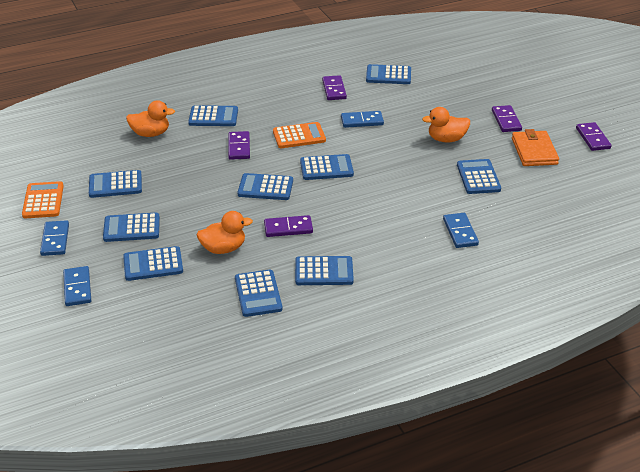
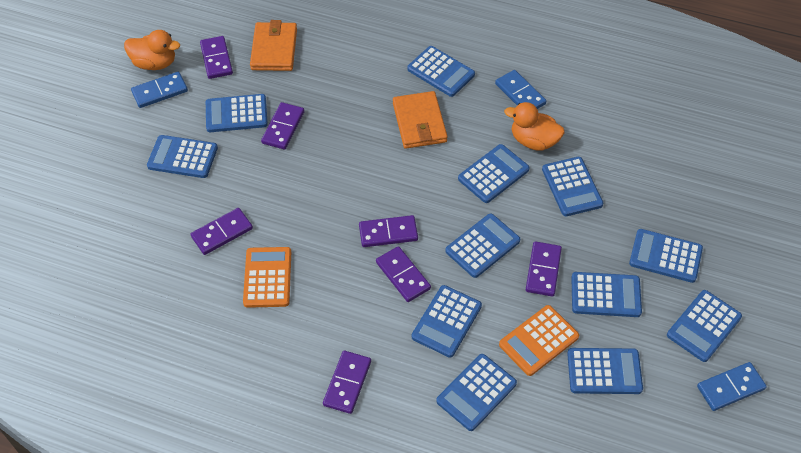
blue calculator: [89,170,142,198] [103,213,160,242] [123,246,183,281] [188,105,238,126] [235,270,282,317] [238,173,293,200] [295,256,354,285] [300,154,354,180] [366,64,411,84] [457,159,501,194] = 10 -> [147,135,218,178] [206,94,268,132] [407,46,475,97] [412,285,482,358] [436,354,517,431] [445,213,520,278] [458,144,530,203] [542,157,603,216] [567,348,643,394] [571,272,642,317] [629,229,703,283] [667,290,742,362] = 12
blue domino: [40,220,69,256] [63,266,91,306] [341,111,384,128] [443,213,479,248] = 4 -> [131,72,188,108] [495,70,546,109] [697,362,767,411] = 3
orange duck: [126,100,175,137] [197,211,253,254] [422,107,470,142] = 3 -> [124,30,180,70] [504,102,564,151] = 2
orange wallet: [512,129,559,166] = 1 -> [250,20,297,71] [393,91,448,149] = 2
purple domino: [228,131,250,160] [264,215,313,237] [322,75,347,100] [492,105,522,132] [576,122,612,151] = 5 -> [191,208,253,255] [200,36,233,79] [261,102,304,150] [323,351,371,414] [359,215,418,247] [376,246,431,302] [526,241,562,296] = 7

